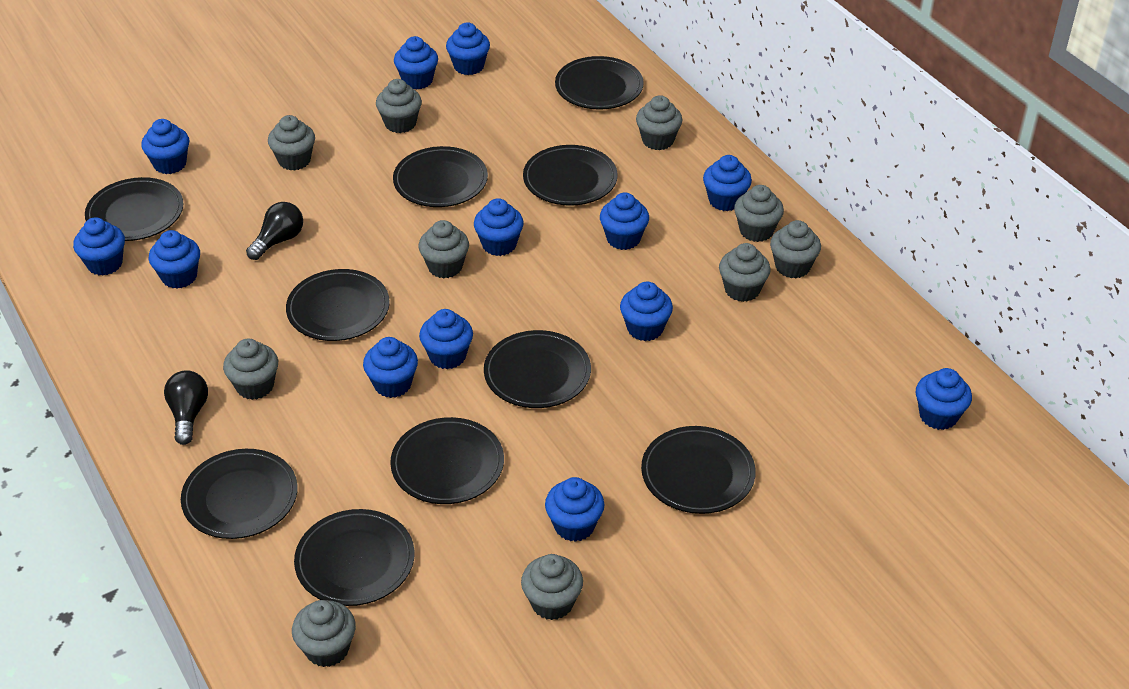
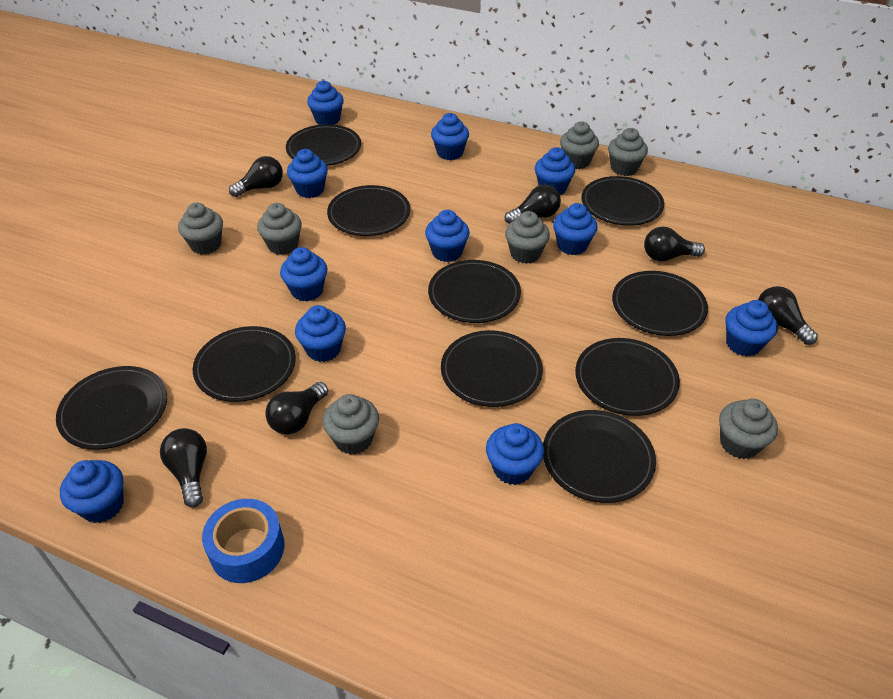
black light bulb: [164,370,208,445] [246,202,303,260] = 2 -> [160,428,207,507] [229,156,283,197] [265,382,328,435] [505,184,561,224] [644,227,705,262] [758,286,818,345] = 6
blue cupcake: [73,217,125,276] [141,119,189,174] [149,230,200,289] [363,337,418,398] [394,36,438,90] [419,309,473,369] [446,22,490,75] [474,198,524,256] [545,477,604,542] [600,192,649,250] [620,281,673,341] [703,155,752,211] [916,368,972,430] = 13 -> [60,460,124,523] [280,247,327,301] [287,149,328,198] [295,305,346,362] [307,80,344,125] [425,210,470,262] [431,113,469,160] [486,423,544,485] [535,147,575,195] [553,203,597,255] [725,300,778,357] = 11
blue tape: none = 0 -> [202,499,285,583] = 1
grey cupcake: [223,339,278,400] [268,115,315,171] [292,600,356,667] [376,79,422,133] [419,220,469,278] [521,554,583,620] [636,95,682,150] [719,243,771,302] [734,185,784,242] [770,220,821,278] = 10 -> [178,203,223,255] [257,203,302,255] [323,394,379,454] [505,211,550,264] [560,121,599,169] [608,128,648,176] [719,398,778,459] = 7

